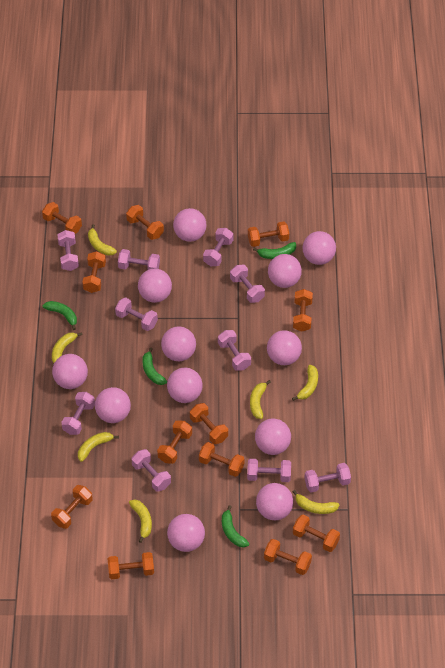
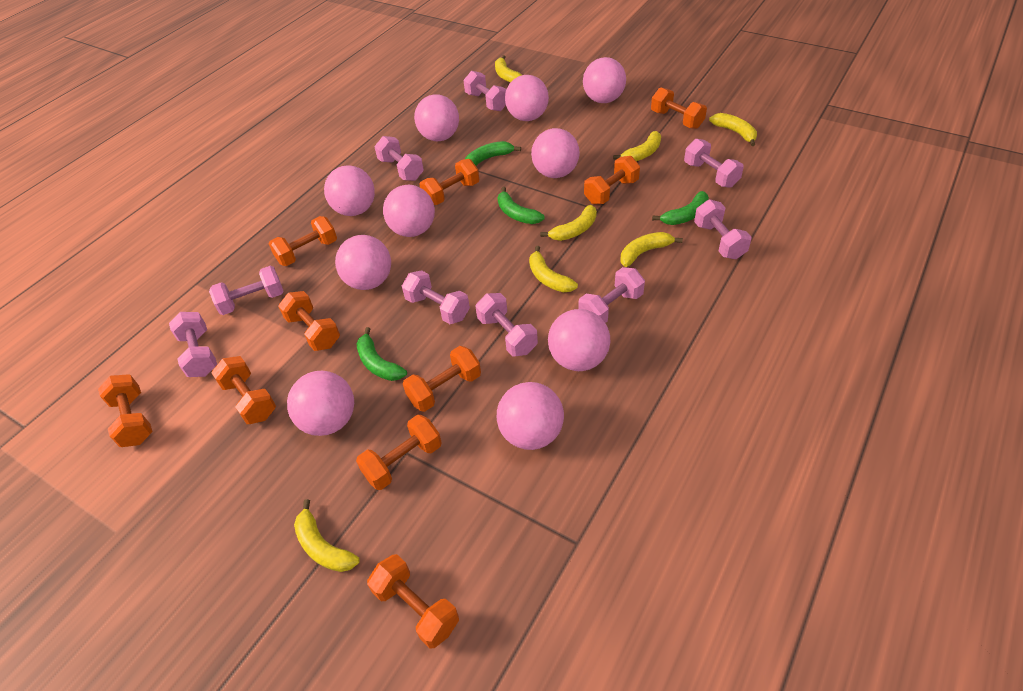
orange dumbbell: [42,202,82,234] [51,485,93,529] [82,251,106,293] [108,552,154,579] [126,205,164,240] [157,420,192,464] [190,403,228,444] [199,442,245,477] [248,221,289,247] [264,539,312,575] [293,289,313,332] [293,515,340,552] = 12 -> [98,375,153,447] [211,356,276,424] [269,216,337,266] [278,291,340,351] [356,415,442,490] [367,554,459,648] [403,346,481,412] [419,159,479,205] [584,156,640,204] [651,87,707,129] = 10
pink ball: [52,354,88,389] [95,387,131,423] [138,269,172,303] [161,326,196,361] [167,368,203,403] [167,514,205,552] [173,208,206,242] [255,419,291,455] [256,483,293,520] [267,330,302,365] [268,254,302,288] [303,231,336,265] = 12 -> [287,371,354,436] [324,165,375,216] [335,235,391,290] [383,185,435,237] [414,95,459,141] [497,382,564,450] [505,75,549,121] [531,128,580,178] [548,309,610,371] [583,57,626,103] = 10
pink dumbbell: [57,230,79,271] [61,392,95,435] [115,297,158,331] [118,249,160,270] [132,449,171,492] [203,228,234,266] [218,330,251,371] [230,265,265,303] [247,459,291,482] [305,463,351,493] = 10 -> [169,312,217,377] [209,266,283,315] [374,136,424,181] [402,270,470,324] [463,71,506,111] [475,293,538,356] [578,267,645,323] [684,139,744,188] [694,199,752,259] = 9

